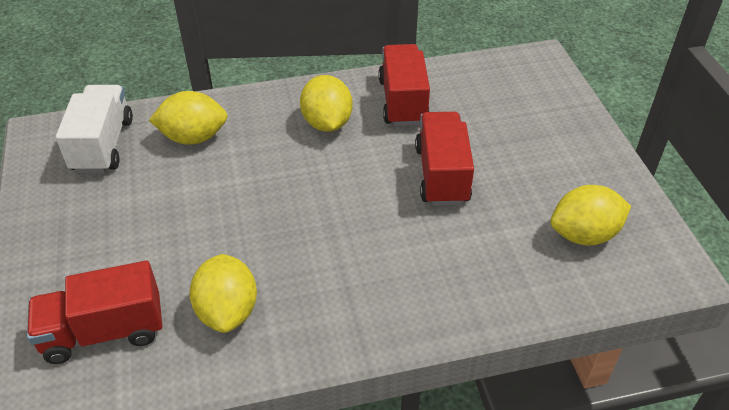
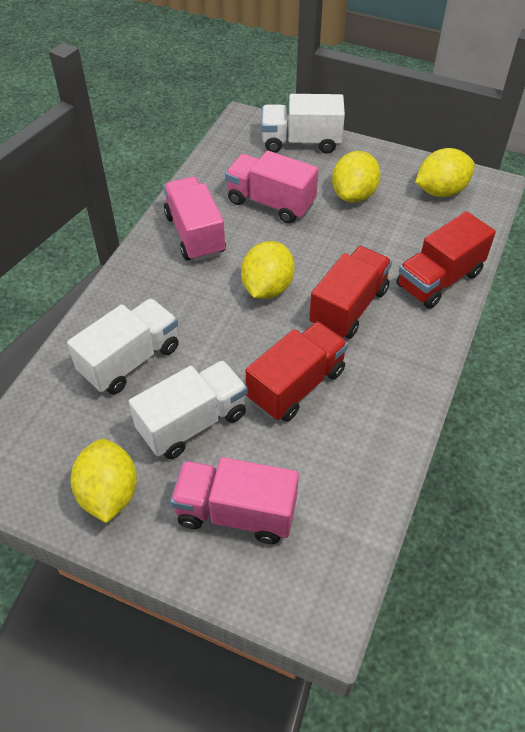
pink truck: none = 0 -> [163,177,226,262] [170,457,299,544] [225,151,319,224] = 3
white truck: [56,85,133,173] = 1 -> [67,298,179,395] [129,360,248,459] [262,94,345,154] = 3

